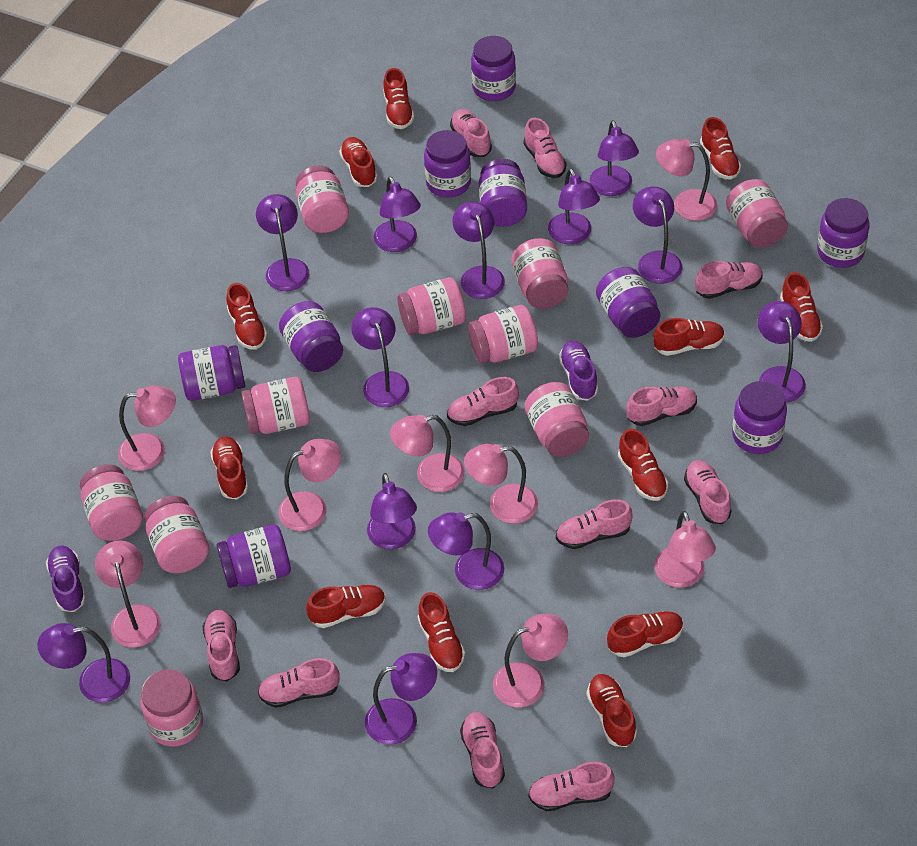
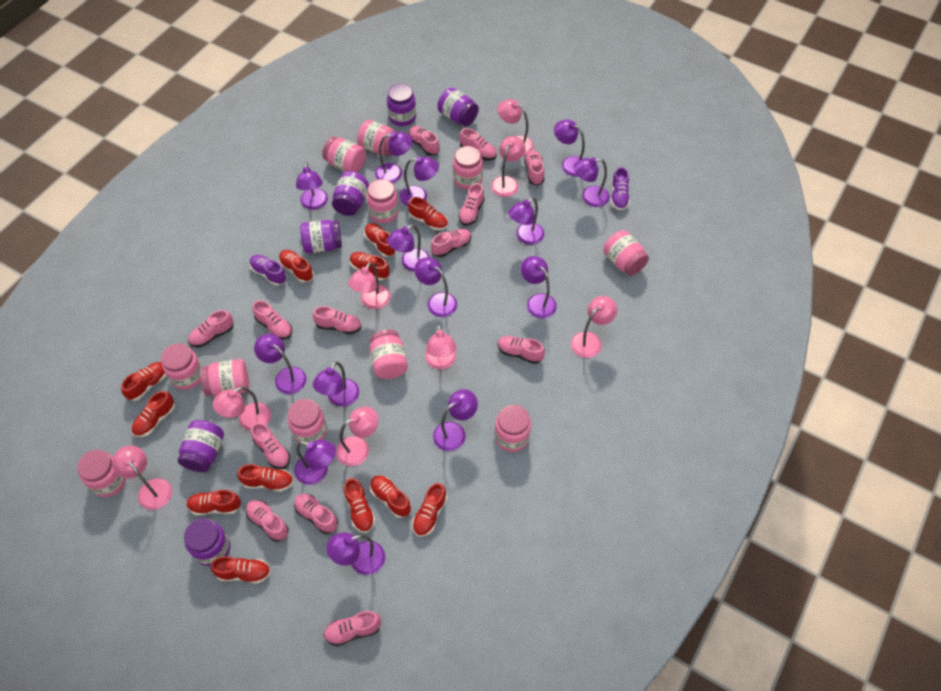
pink jar: [80,464,143,541] [140,669,203,747] [144,496,209,573] [241,377,310,434] [296,165,349,233] [398,277,466,335] [468,305,538,364] [512,238,568,309] [525,382,589,457] [726,179,788,248] = 10 -> [77,450,126,497] [161,343,202,390] [200,359,249,397] [287,399,327,443] [322,136,366,172] [357,120,397,156] [367,179,399,223] [370,329,408,379] [453,146,483,190] [495,405,531,452] [603,230,649,276] = 11
pink shoe: [203,610,240,681] [258,658,340,708] [447,377,519,426] [450,109,492,157] [460,712,505,789] [524,118,566,178] [528,762,614,811] [556,500,633,549] [626,387,697,426] [684,460,732,524] [695,261,763,299] = 11 -> [188,310,233,347] [246,500,289,542] [251,423,290,469] [252,300,292,339] [294,494,338,534] [313,306,361,334] [323,611,381,647] [409,126,440,156] [431,229,471,257] [458,183,485,225] [459,128,497,160] [498,336,545,364] [524,150,544,186] = 13
purple jar: [178,345,245,401] [217,524,291,588] [279,301,343,372] [424,130,471,198] [471,36,516,101] [479,158,527,227] [596,267,661,338] [732,381,787,454] [817,198,870,268] = 9 -> [178,420,224,472] [184,518,230,566] [300,220,342,254] [332,171,369,216] [387,84,416,126] [437,88,479,126] = 6
purple lamp: [37,623,130,703] [256,194,309,291] [352,307,409,407] [365,653,437,745] [367,473,417,549] [374,176,421,252] [428,512,504,590] [452,202,505,299] [548,168,600,244] [589,120,639,196] [633,187,682,284] [758,301,806,403] = 12 -> [254,334,307,394] [295,440,336,485] [296,162,328,210] [313,362,359,407] [326,532,385,575] [375,132,413,183] [387,224,430,272] [400,156,439,206] [414,257,457,317] [433,389,478,451] [508,197,545,245] [521,256,557,318] [554,119,585,176] [574,157,610,207] = 14

